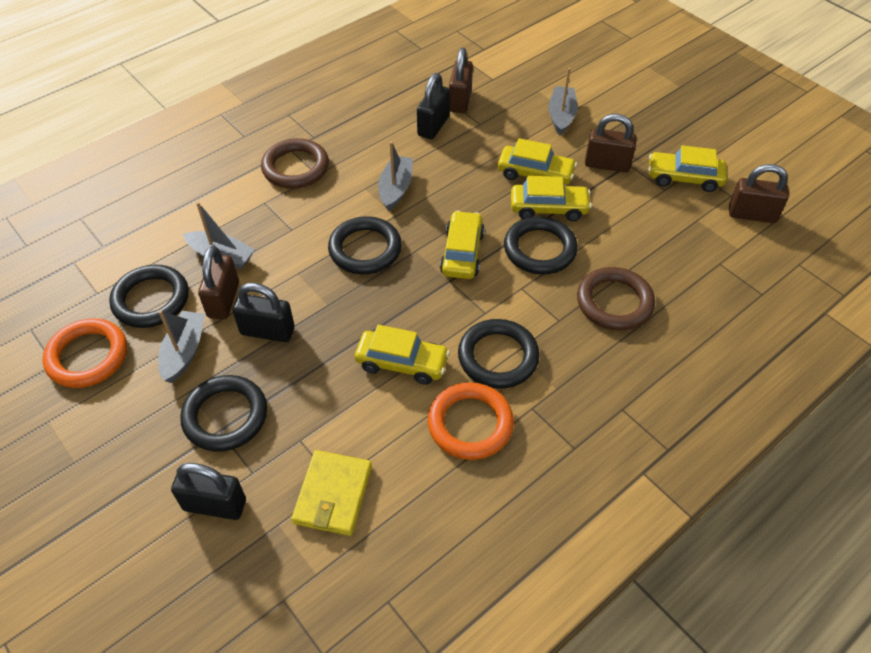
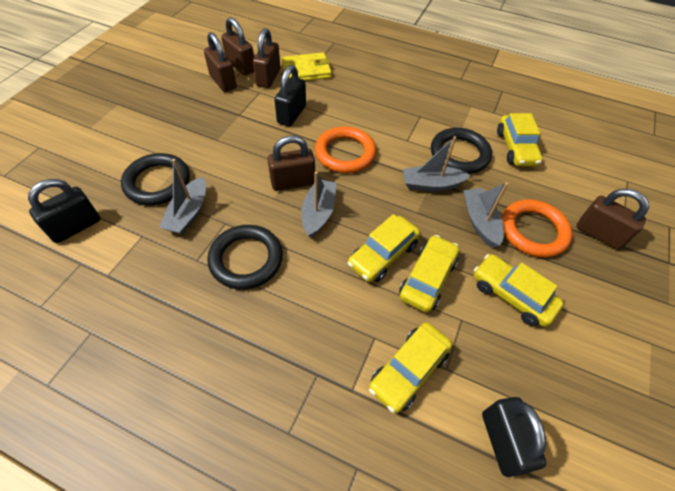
black ring: [109,265,189,328] [180,375,267,452] [328,216,402,274] [458,319,540,389] [504,216,578,275] = 5 -> [121,153,190,205] [207,225,283,290] [431,128,492,174] = 3
brown padlock: [198,246,239,319] [449,48,473,113] [585,114,637,172] [729,164,789,223] = 4 -> [204,32,237,92] [221,17,254,75] [253,28,281,88] [267,135,315,191] [576,189,649,250] = 5
brown ring: [261,138,329,189] [577,267,655,331] = 2 -> none = 0

